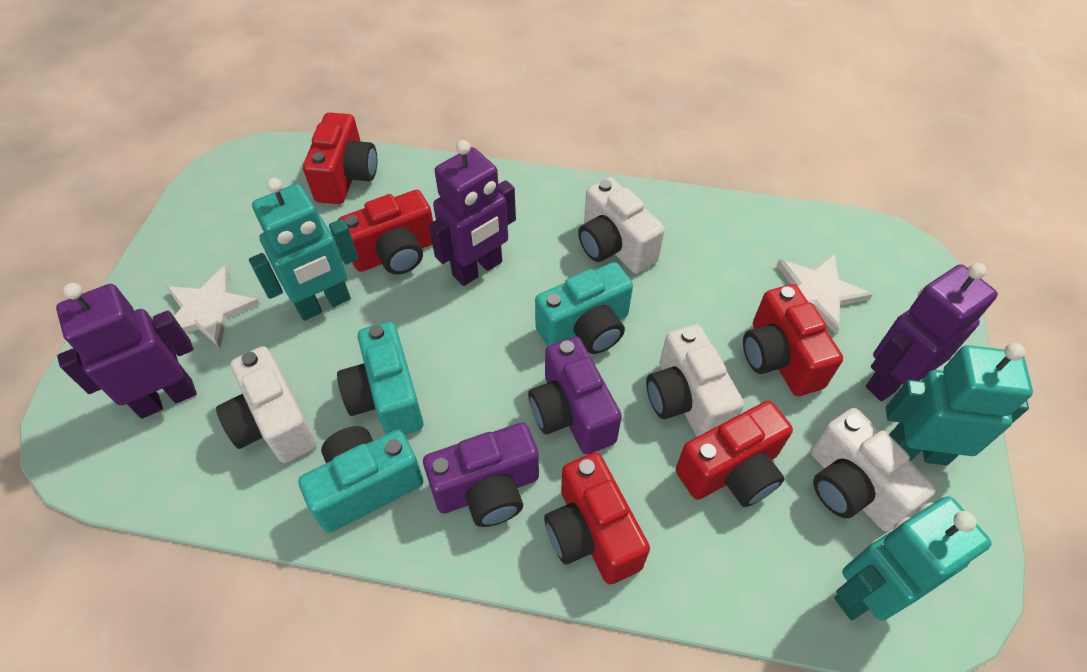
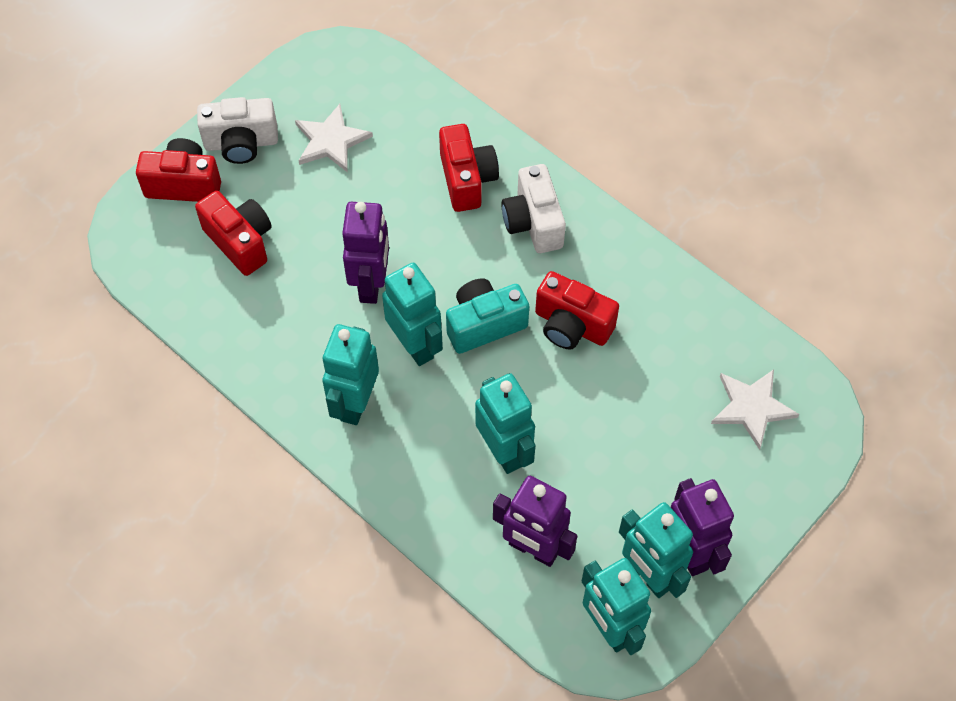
purple camera: [423,423,539,527] [528,336,622,455] = 2 -> none = 0
red camera: [303,112,377,204] [338,190,433,274] [544,452,650,584] [676,401,793,507] [743,284,843,396] = 5 -> [136,138,221,202] [195,191,272,276] [439,124,499,212] [535,271,619,350] = 4
turquoise camera: [298,426,423,533] [337,322,424,435] [535,262,633,354] = 3 -> [446,278,529,354] = 1
turquoise robot: [249,178,358,321] [835,496,992,621] [886,343,1033,465] = 3 -> [322,324,379,425] [382,263,443,366] [475,373,535,474] [582,558,651,655] [619,502,693,598] = 5
white camera: [216,346,317,463] [578,177,665,274] [646,325,744,437] [810,408,936,531] = 4 -> [197,97,278,164] [502,164,566,253] = 2

